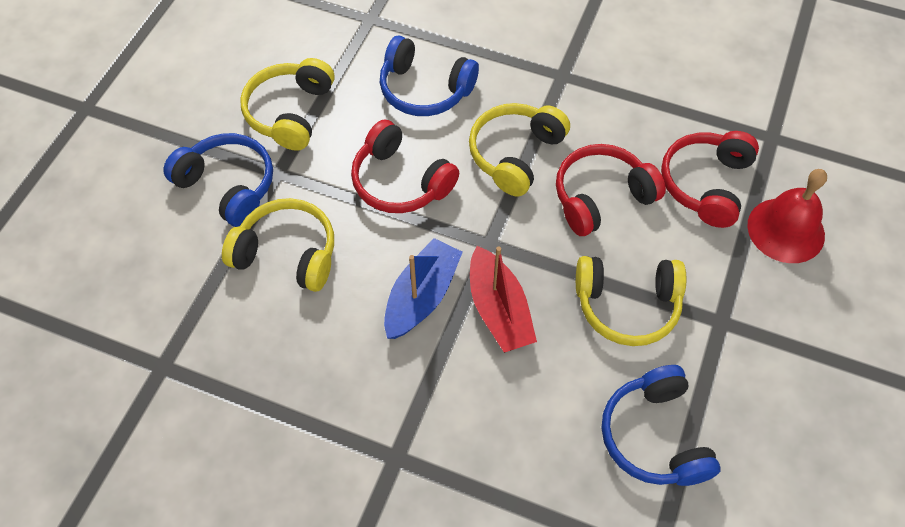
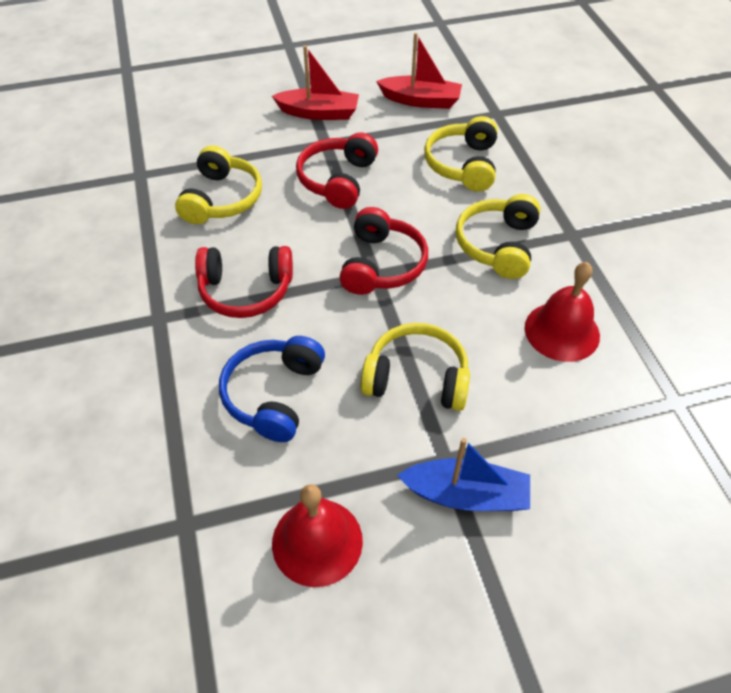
blue headphones: [163,133,273,227] [380,35,479,116] [602,365,721,486] = 3 -> [219,336,325,442] = 1
red bell: [747,169,827,263] = 1 -> [272,484,363,587] [525,262,600,362] = 2
red boat: [470,246,537,353] = 1 -> [272,45,359,120] [376,33,462,109] = 2

